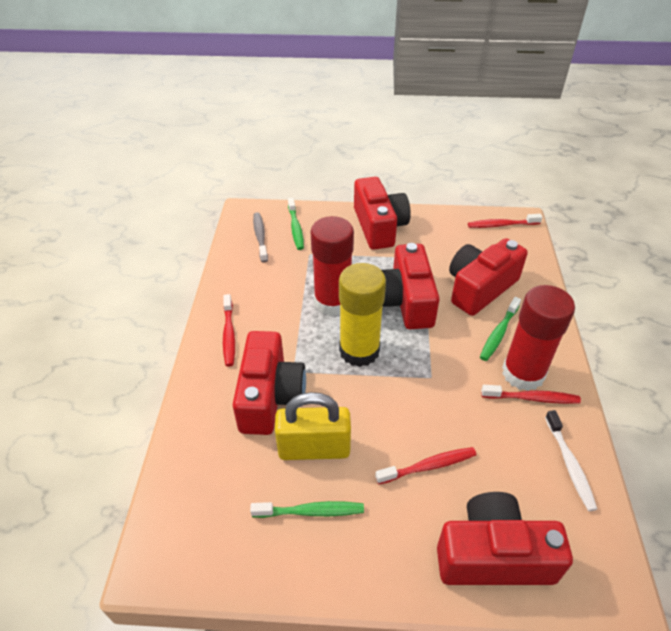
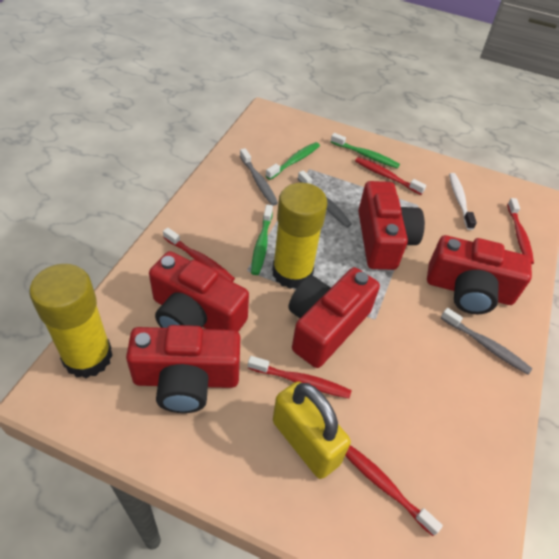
grey toothbrush: [253,212,268,263] = 1 -> [240,148,278,206] [298,170,352,228] [441,308,533,375] = 3
red glue stick: [311,216,354,316] [502,285,575,391] = 2 -> none = 0
red toothbrush: [223,294,235,367] [375,447,476,485] [468,214,543,228] [481,385,581,404] = 4 -> [163,228,235,282] [248,356,351,398] [345,445,443,536] [355,157,426,195] [507,198,534,264] = 5
yellow glue stick: [339,263,386,367] = 1 -> [30,264,113,378] [272,183,327,289] = 2

